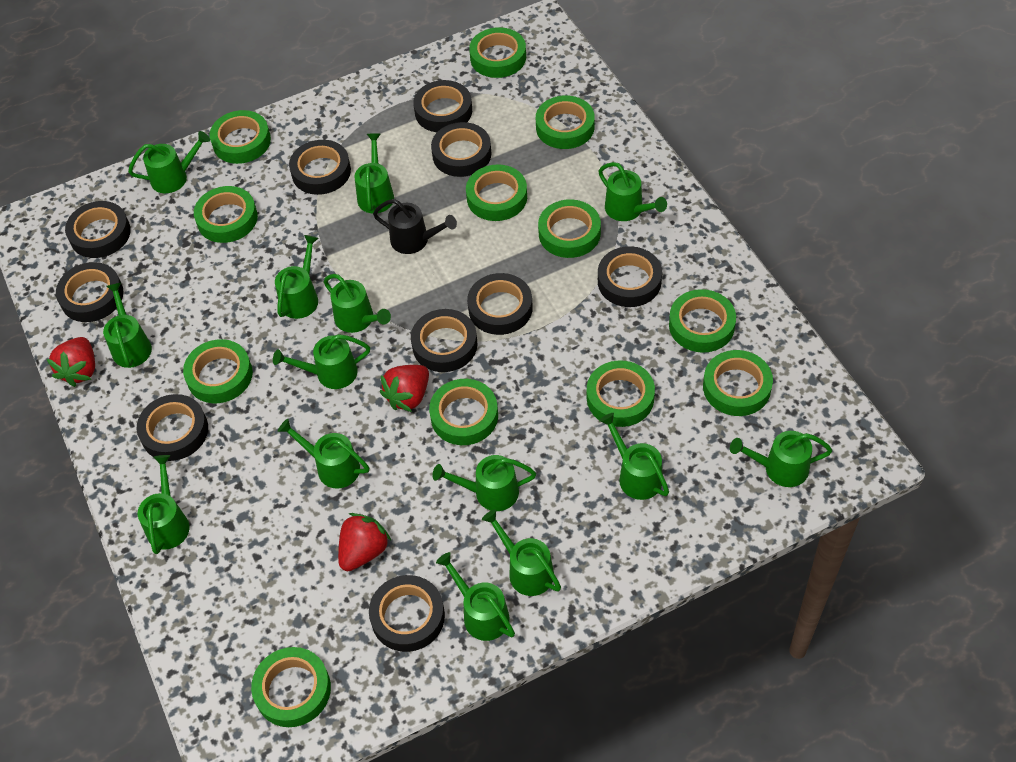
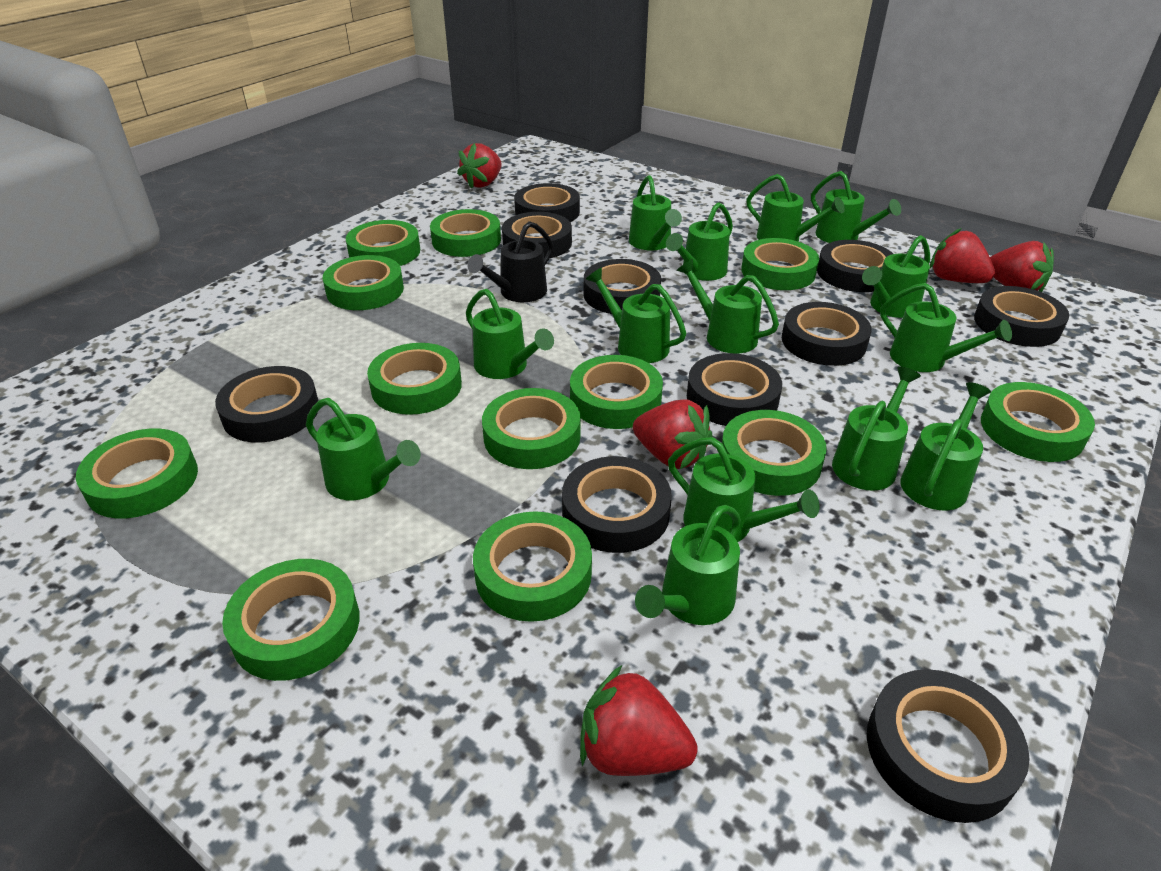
red strawberry: [46,337,95,387] [338,513,391,571] [380,365,429,412] = 3 -> [457,143,502,189] [580,665,697,776] [633,399,712,469] [930,228,995,283] [990,241,1054,292] = 5

